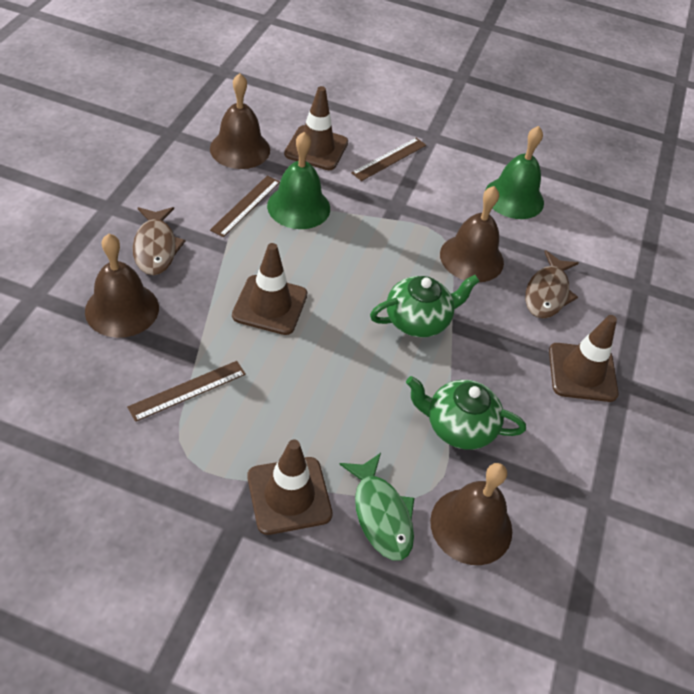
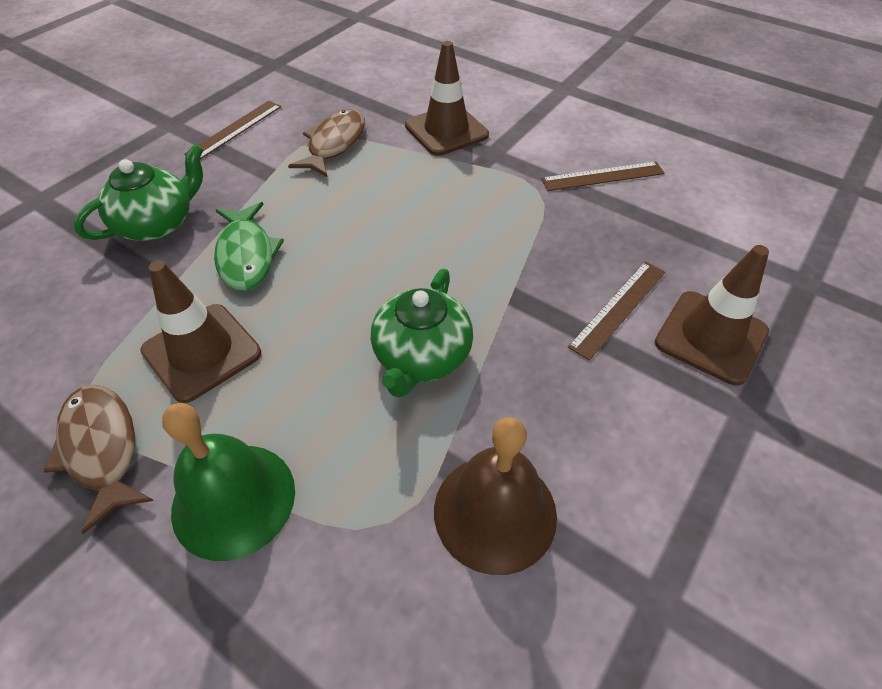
brown bell: [85,234,159,338] [210,73,270,169] [430,463,512,565] [440,186,504,282] = 4 -> [434,417,557,575] = 1
brown traffic cone: [232,243,307,335] [247,440,333,535] [284,86,348,170] [549,315,619,402] = 4 -> [140,260,261,403] [405,41,489,156] [655,245,769,386] = 3
green bell: [267,132,330,229] [485,126,544,219] = 2 -> [162,403,295,561] = 1

